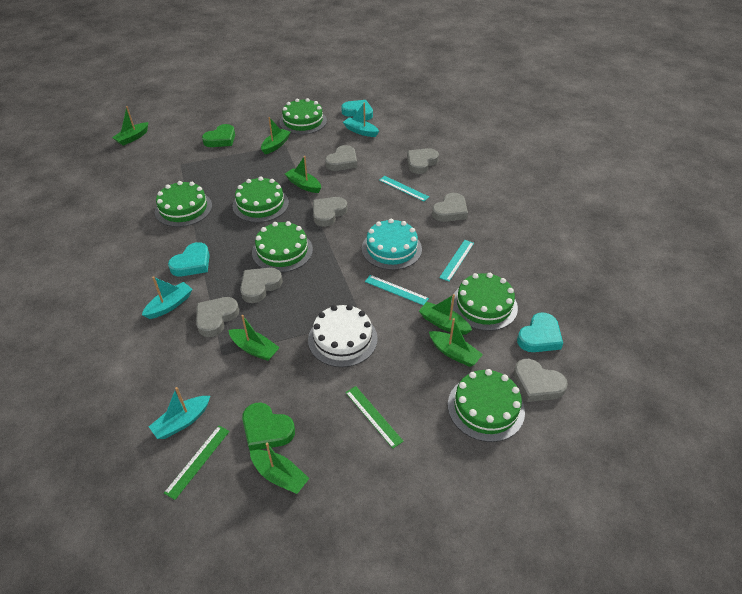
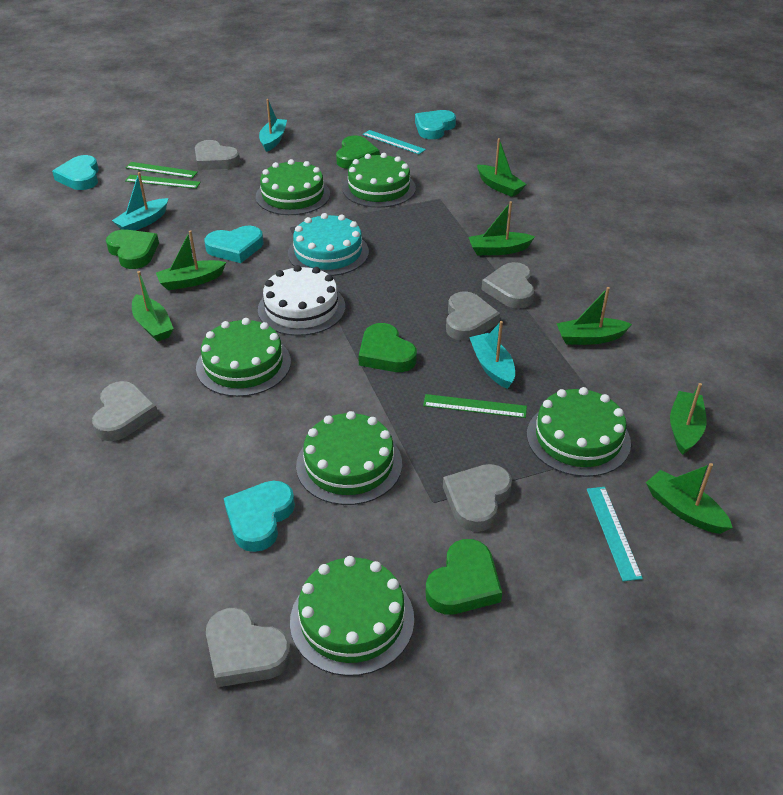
green heart: [202,124,235,147] [242,403,295,451] = 2 -> [106,229,159,269] [336,136,380,169] [359,323,417,372] [426,539,502,615] = 4
green ruler: [164,426,230,500] [345,386,404,449] = 2 -> [125,162,198,178] [125,175,201,189] [423,394,527,418] = 3
grey heart: [196,297,239,337] [240,268,283,303] [313,197,347,227] [325,145,357,171] [407,148,439,174] [432,193,468,222] [513,359,568,402] = 7 -> [92,381,158,441] [195,140,240,170] [206,607,291,687] [443,464,512,532] [446,291,500,341] [481,262,535,309] = 6
turquoise heart: [168,242,210,276] [341,100,373,121] [517,312,563,352] = 3 -> [52,155,99,190] [204,226,263,263] [224,481,295,552] [415,110,456,139] = 4
turquoise ruler: [365,275,429,305] [379,176,429,201] [439,240,474,281] = 3 -> [363,130,426,154] [587,487,643,581] = 2

